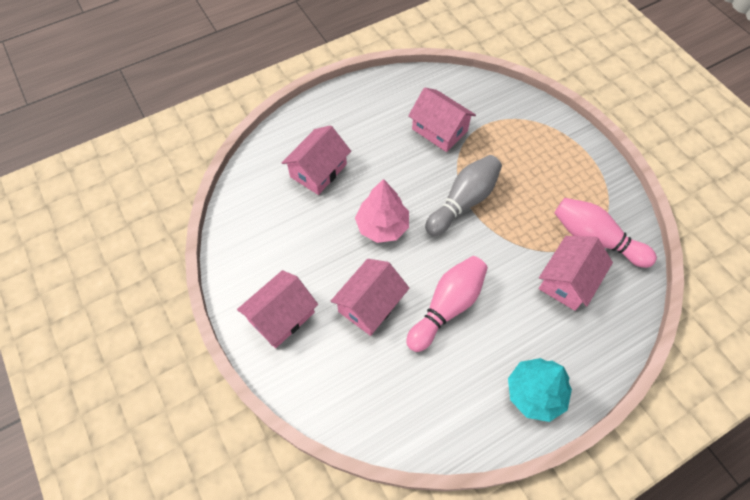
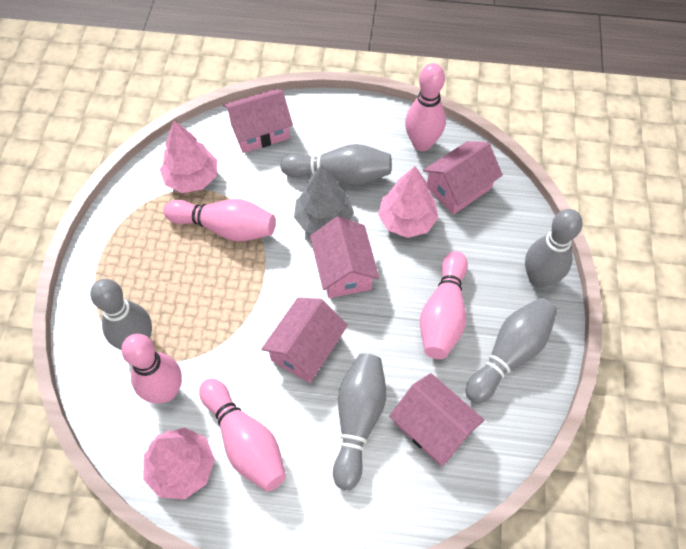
grey bowling pin: [425,155,502,236] = 1 -> [90,279,152,350] [280,144,391,185] [333,353,386,490] [465,298,557,404] [525,209,583,288] = 5
grey tree: none = 0 -> [294,165,354,234] = 1
pink bowling pin: [406,256,488,352] [554,198,657,268] = 2 -> [121,334,182,403] [164,199,276,241] [199,378,286,492] [405,63,446,151] [420,251,468,359] = 5
pink tree: [355,179,409,243] = 1 -> [143,428,215,499] [160,121,218,193] [378,166,438,238] = 3
turquoise tree: [508,358,572,422] = 1 -> none = 0

